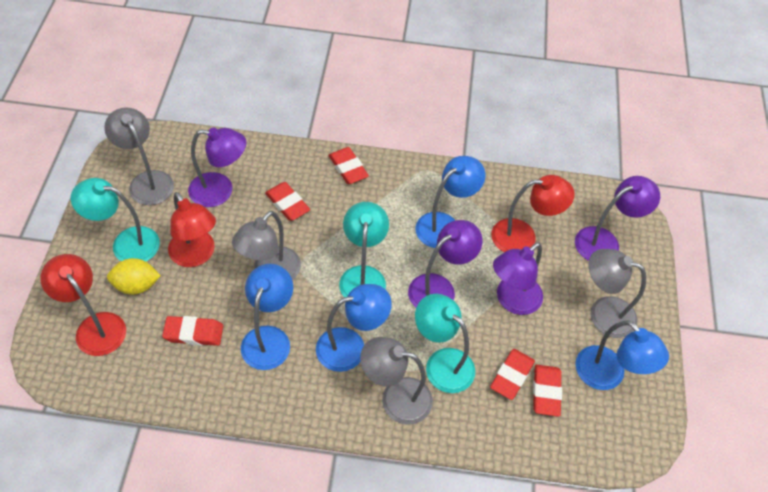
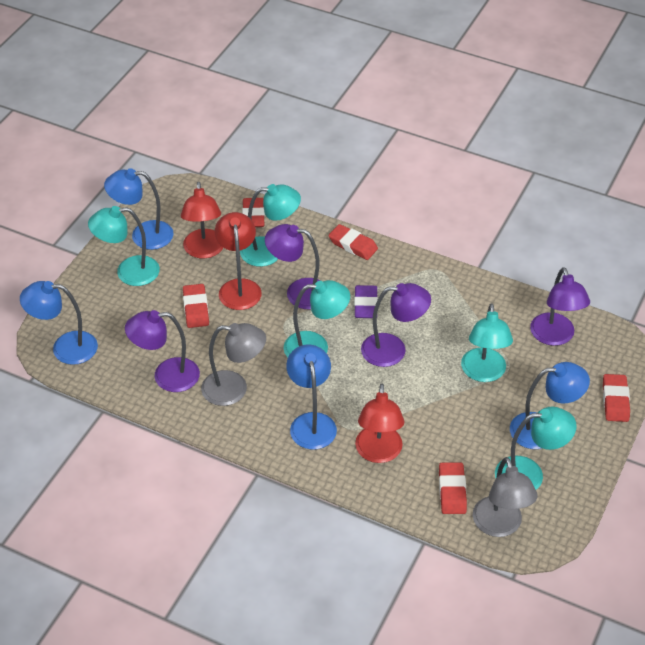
grey lamp: [104,108,174,205] [232,211,301,280] [360,337,433,425] [589,249,646,338] = 4 -> [201,323,266,406] [473,457,538,537] = 2
purple eraser: none = 0 -> [354,285,378,318] = 1
turquoise lamp: [71,178,160,261] [339,202,389,297] [415,293,475,393] = 3 -> [88,206,160,286] [240,184,301,267] [283,280,350,357] [461,303,513,382] [495,407,577,490] = 5
yellow lemon: [107,258,161,295] = 1 -> none = 0

